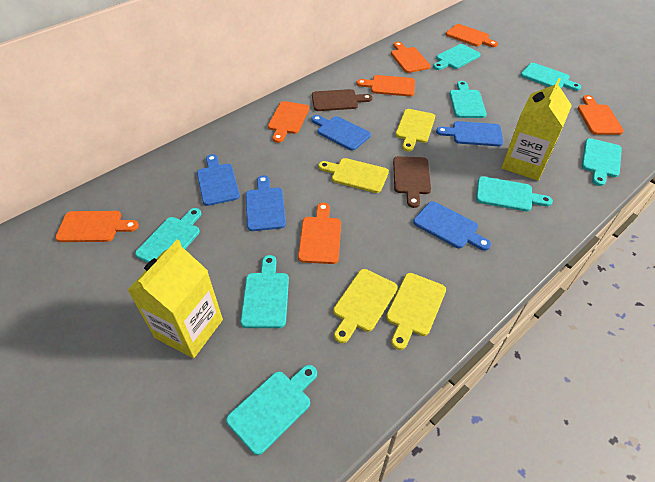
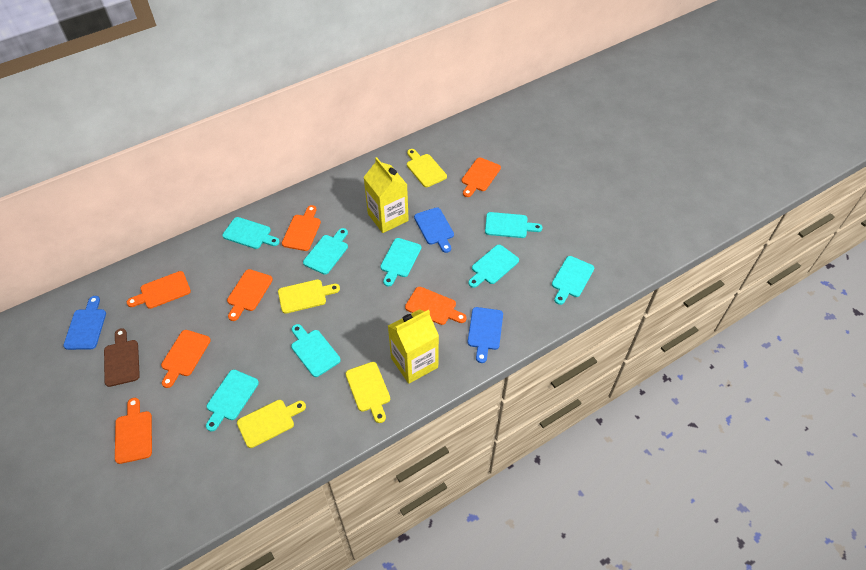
blue cutting board: [197,154,240,206] [246,175,286,231] [311,115,371,151] [413,201,491,251] [436,121,503,146] = 5 -> [63,296,106,350] [414,207,454,253] [468,307,503,363] = 3
brown cutting board: [312,89,372,111] [393,156,431,208] = 2 -> [104,328,140,387] = 1

